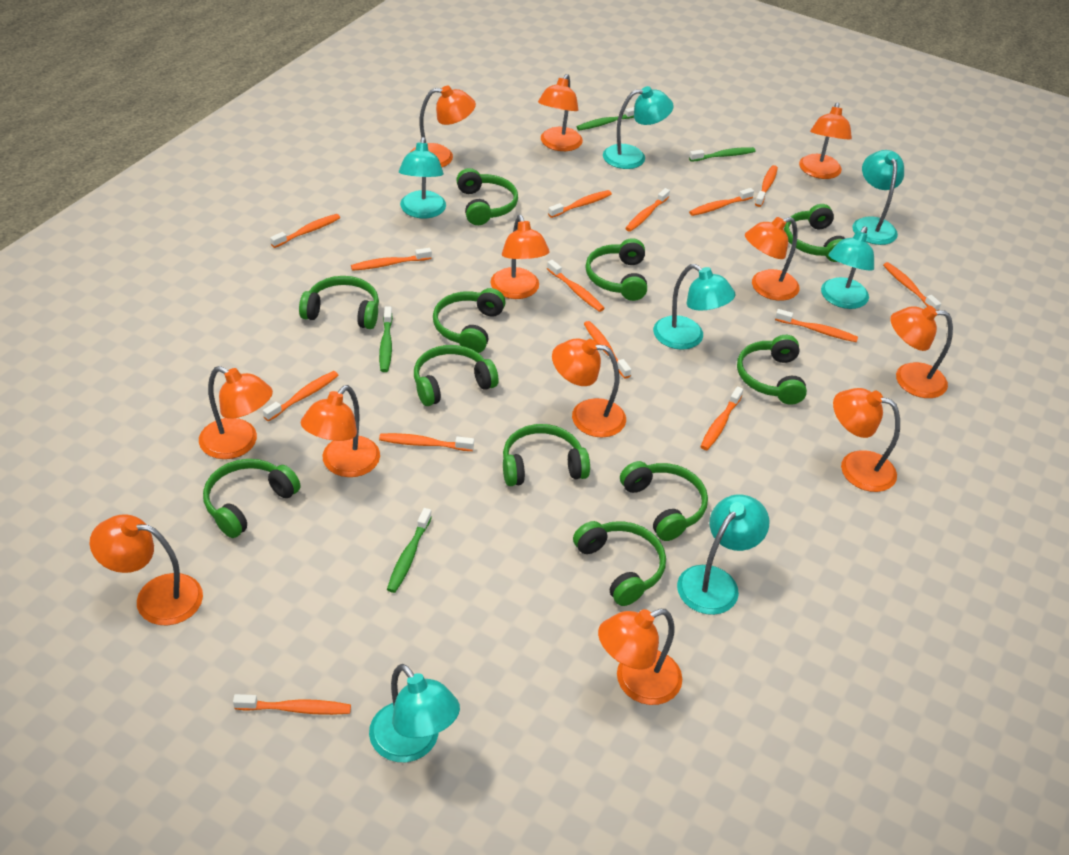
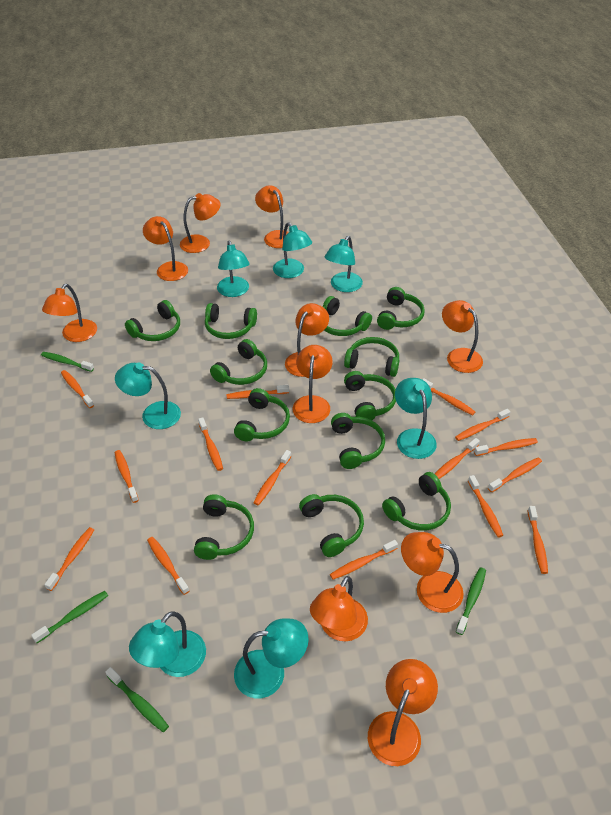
green headphones: [203,459,300,538] [299,276,379,329] [414,345,498,406] [433,288,506,353] [456,168,518,225] [503,424,590,486] [573,521,666,606] [585,238,647,301] [620,461,708,541] [737,335,807,405] [784,204,846,262] = 11 -> [125,300,180,341] [194,494,254,560] [205,303,257,339] [210,339,267,385] [234,388,290,442] [299,494,364,557] [323,296,372,336] [331,413,385,469] [344,337,399,377] [344,371,396,420] [377,287,425,330] [382,472,451,530] = 12
orange lamp: [90,514,203,625] [199,366,273,459] [301,385,380,477] [411,86,476,167] [491,215,550,299] [538,74,583,151] [552,338,626,438] [598,609,682,705] [745,217,799,301] [799,102,852,179] [833,388,900,492] [890,306,953,398] = 12 -> [42,284,97,342] [143,216,188,281] [180,193,221,253] [255,185,289,248] [285,303,329,377] [293,345,333,423] [310,576,368,641] [368,659,438,766] [401,532,464,613] [442,300,483,373] = 10
orange toothbrush: [233,694,351,715] [263,371,339,421] [270,214,340,248] [351,248,432,271] [379,433,474,451] [547,260,605,312] [548,190,612,218] [584,321,631,379] [625,188,670,232] [689,188,754,216] [700,386,743,450] [755,165,778,207] [775,309,858,342] [883,262,941,311] = 14 -> [44,527,94,591] [61,370,94,408] [114,450,139,503] [147,537,189,595] [198,417,223,471] [227,385,289,399] [253,450,291,505] [330,540,398,579] [422,378,475,416] [435,438,480,479] [455,409,510,441] [468,475,503,538] [474,438,538,456] [488,458,542,492] [527,506,548,574] = 15

